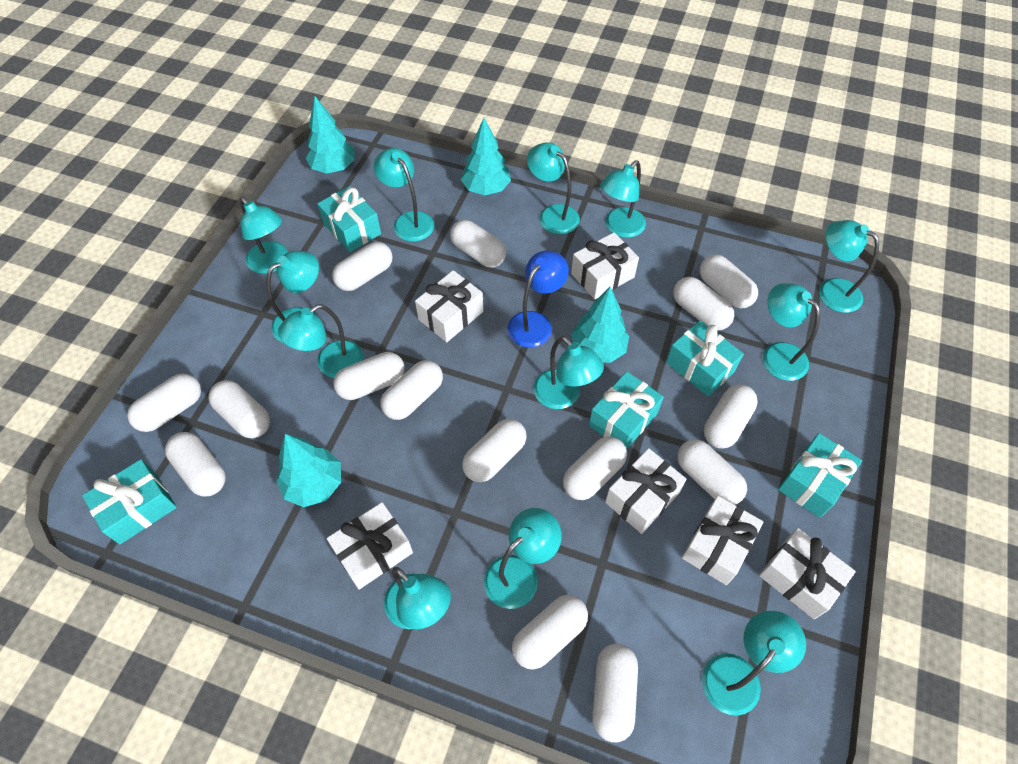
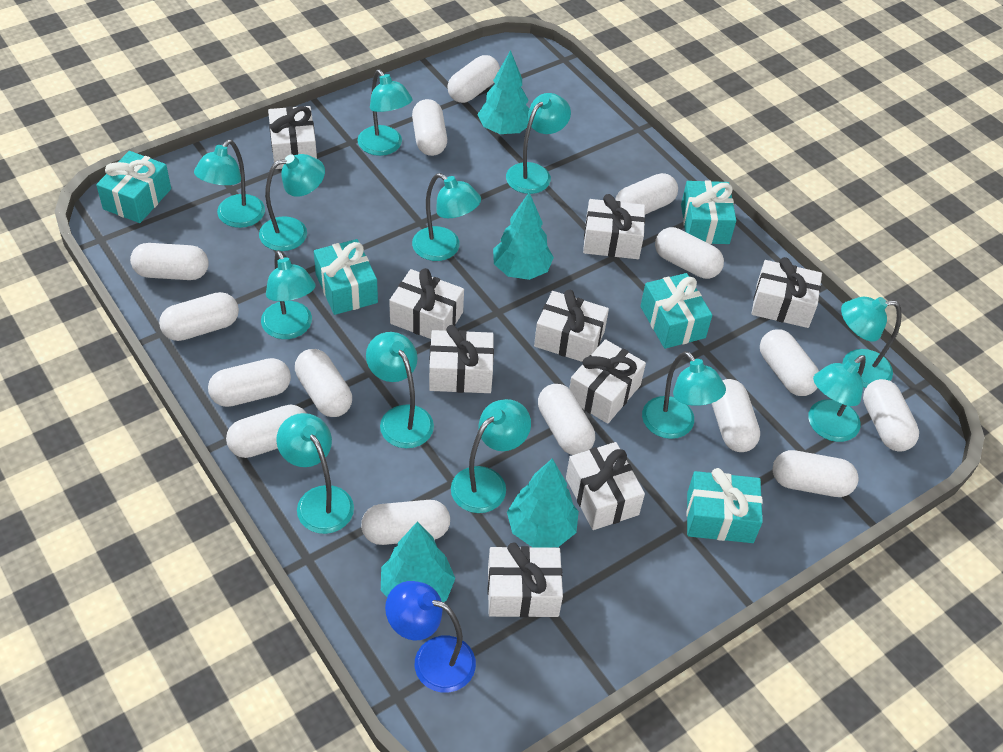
white gift: [327,502,413,590] [415,270,483,342] [571,232,639,299] [605,448,687,534] [682,496,763,585] [759,528,856,619] = 6 -> [268,106,317,169] [389,268,464,339] [429,325,494,393] [487,542,563,618] [534,290,609,362] [566,442,645,530] [569,339,646,424] [583,194,645,259] [751,257,822,328] = 9

